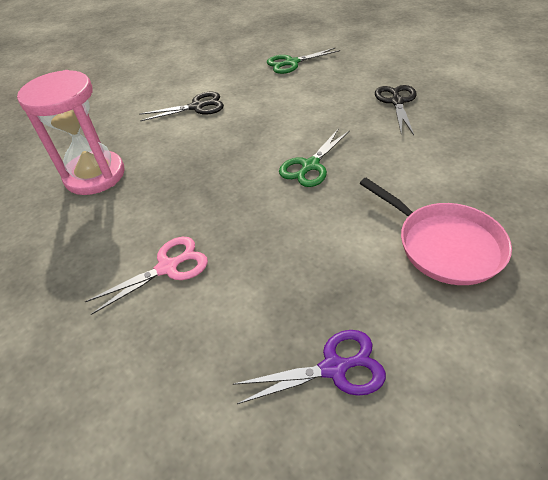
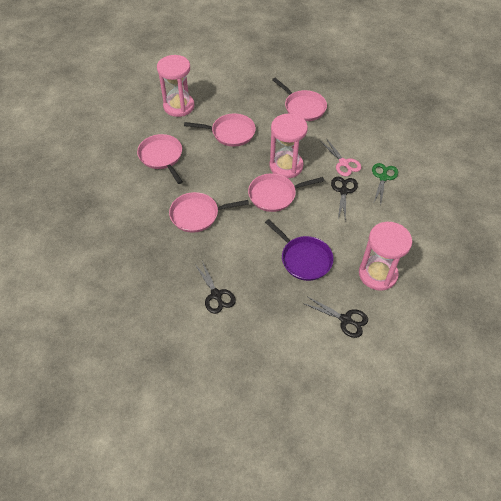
black scissors: [139,92,224,121] [375,85,416,135] = 2 -> [195,261,236,314] [303,297,368,338] [331,177,358,222] = 3
green scissors: [267,47,340,74] [279,128,350,187] = 2 -> [372,163,398,206] = 1
pink hourglass: [17,70,125,195] = 1 -> [157,55,194,117] [270,114,308,178] [359,222,412,291] = 3
pink pan: [359,178,512,285] = 1 -> [137,134,183,184] [169,192,249,233] [184,113,256,147] [248,173,324,212] [272,78,327,121] = 5
purple pan: none = 0 -> [265,219,334,281] = 1
purple scissors: [233,330,386,404] = 1 -> none = 0

